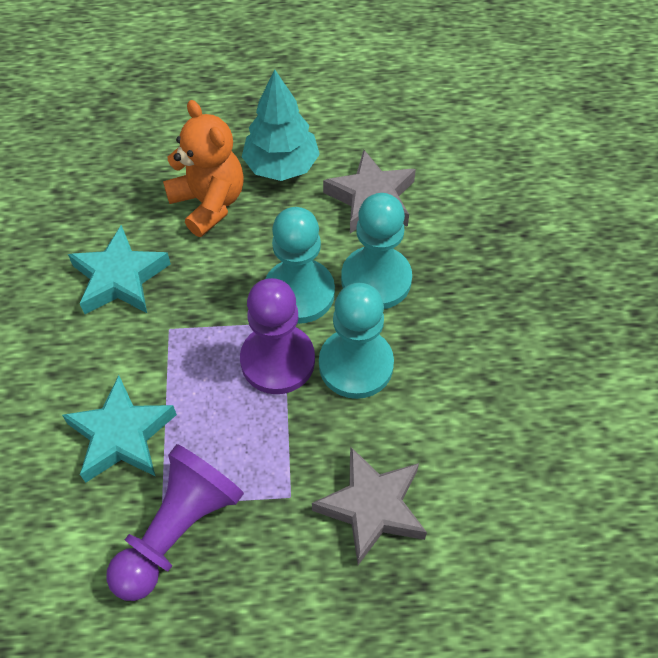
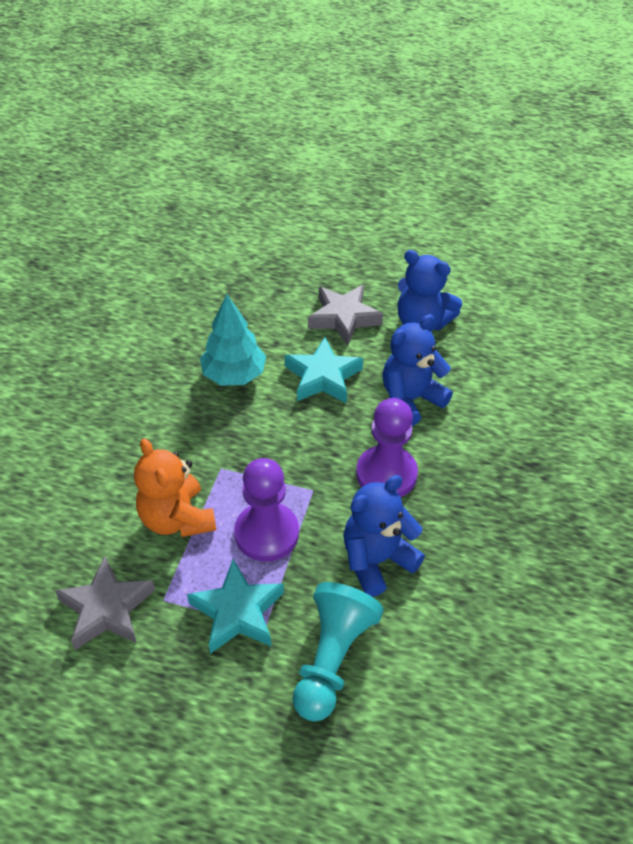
blue teddy bear: none = 0 -> [343,475,425,597] [382,314,453,426] [397,250,462,331] = 3
turquoise pawn: [265,207,335,324] [319,283,394,399] [341,193,412,309] = 3 -> [293,582,383,722] = 1

